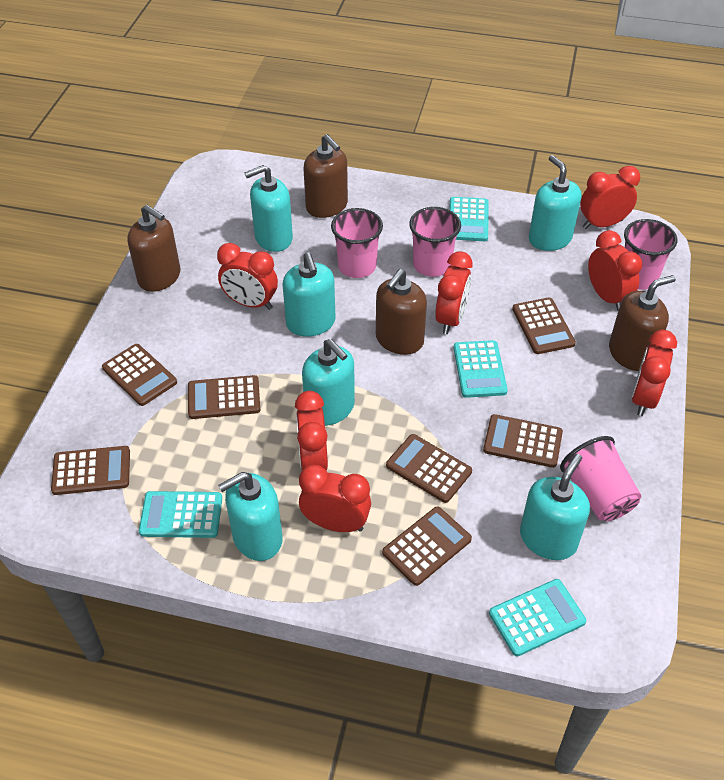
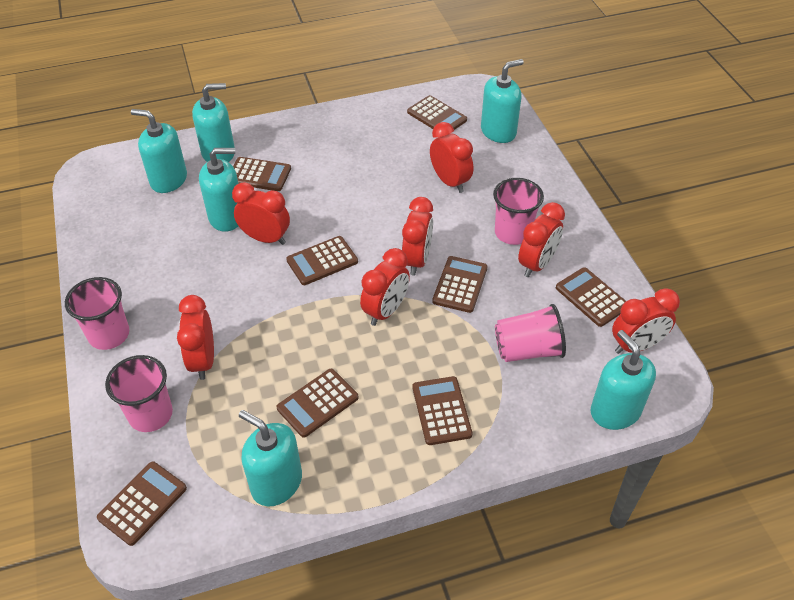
brown calculator: [51,446,130,495] [102,344,177,406] [188,375,260,419] [382,506,472,586] [386,434,472,503] [483,414,563,468] [512,298,576,354] = 7 -> [97,461,187,546] [233,157,291,191] [277,369,359,438] [286,236,358,285] [407,95,467,130] [412,376,473,445] [432,256,488,313] [556,267,626,327] = 8
brown soap dispenser: [127,205,180,292] [303,134,348,218] [376,269,427,355] [609,275,676,371] = 4 -> none = 0
turquoise calculator: [139,491,222,538] [449,197,489,241] [454,340,508,398] [489,579,586,657] = 4 -> none = 0

